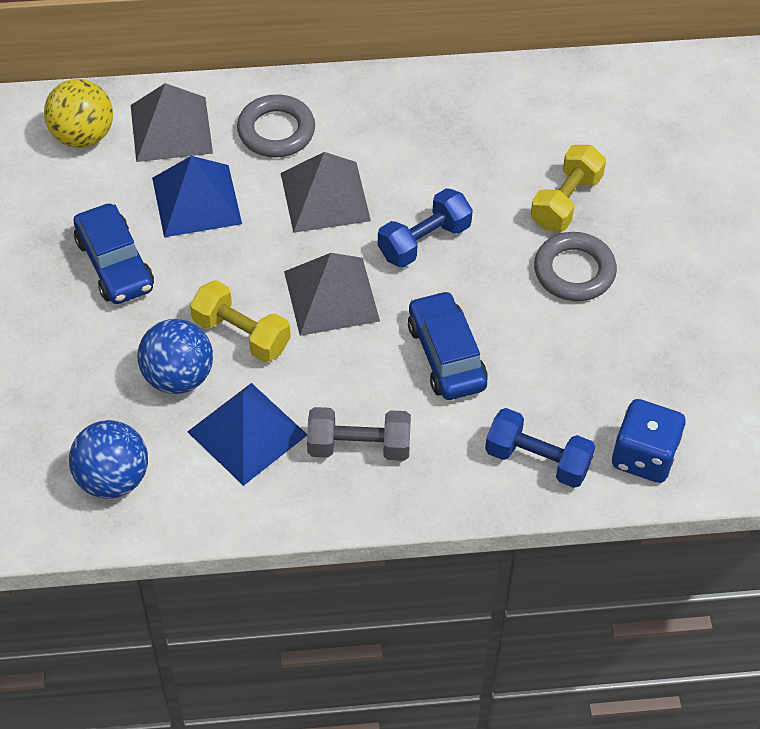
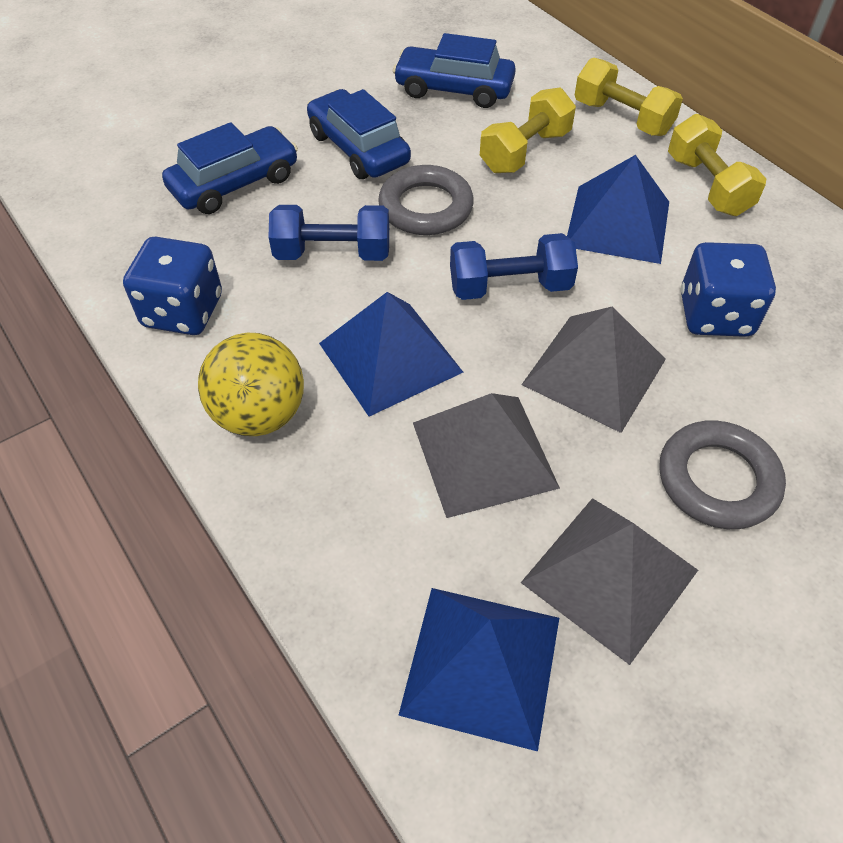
blue ball: [69,420,148,499] [137,319,213,394] = 2 -> none = 0
blue car: [74,203,154,304] [408,290,488,400] = 2 -> [162,122,298,214] [307,89,411,179] [393,33,516,108] = 3
blue dice: [612,399,686,483] = 1 -> [123,237,222,335] [681,242,776,337] = 2
blue pyramid: [152,156,242,237] [187,383,307,486] = 2 -> [319,292,463,417] [398,588,559,752] [567,155,669,264] = 3
grey dumbbell: [307,407,411,461] = 1 -> none = 0
yellow dumbbell: [190,280,291,362] [531,145,606,231] = 2 -> [480,87,576,173] [575,58,683,136] [668,114,766,216] = 3

